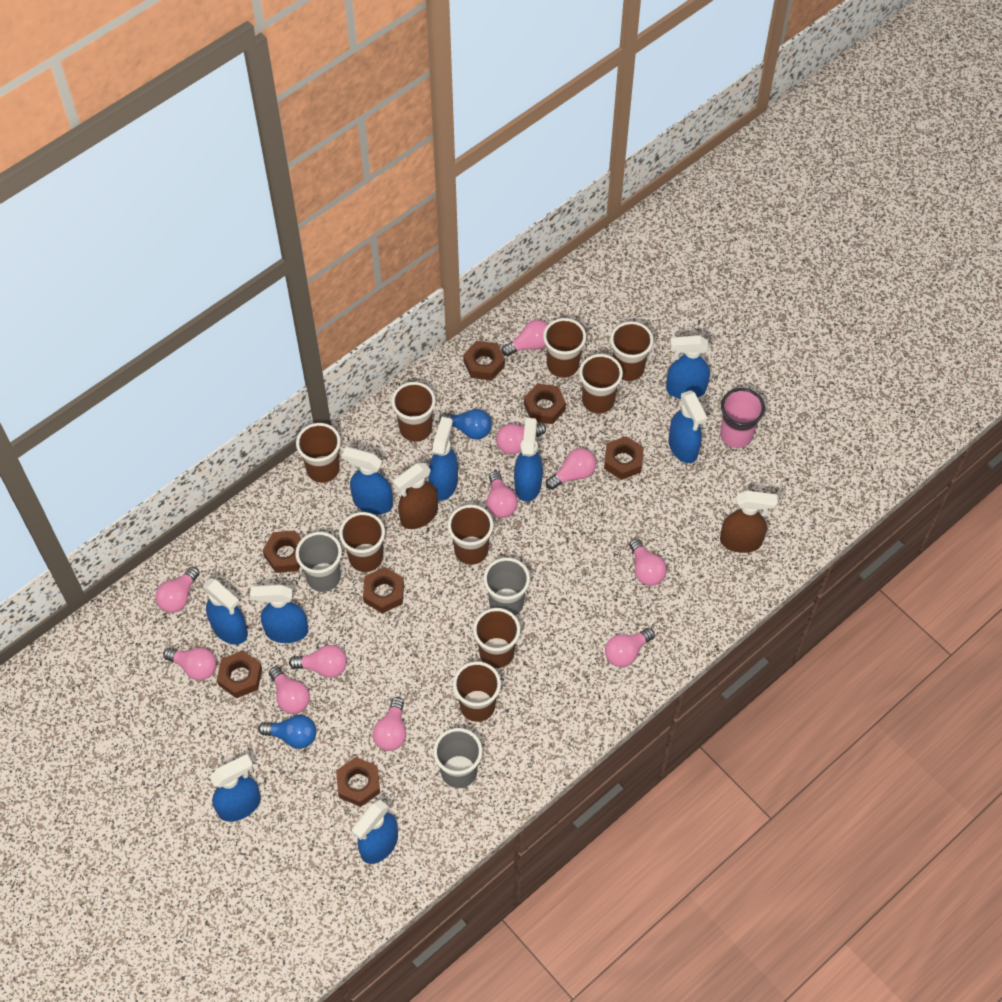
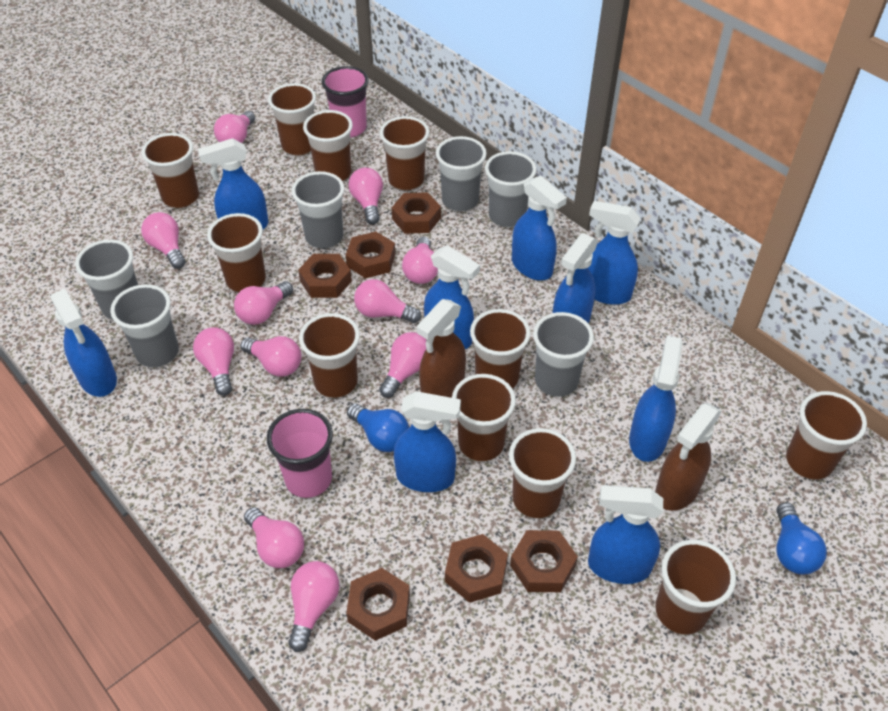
brown cup: [296,423,341,483] [339,512,385,572] [391,382,436,442] [448,505,493,565] [453,661,501,722] [473,608,520,668] [543,318,586,378] [579,354,623,414] [610,321,654,381] = 9 -> [142,133,199,208] [207,213,266,292] [268,83,316,156] [299,313,360,398] [303,110,353,181] [380,116,429,190] [452,374,516,461] [470,309,531,389] [509,428,576,518] [655,540,736,635] [786,391,867,480] = 11
brown nut: [217,650,262,698] [262,530,301,573] [336,757,380,807] [363,567,404,614] [463,341,505,381] [524,384,566,424] [604,436,644,480] = 7 -> [298,254,352,298] [346,232,395,279] [346,568,410,641] [392,192,441,234] [445,534,508,603] [510,530,578,592] = 6
grey cup: [295,532,342,592] [433,728,482,788] [483,558,530,616] = 3 -> [75,239,138,320] [110,284,179,367] [292,171,345,248] [436,136,487,212] [485,151,537,227] [533,312,594,397] = 6
pink cup: [720,388,765,448] = 1 -> [267,409,333,498] [322,66,369,138] = 2

